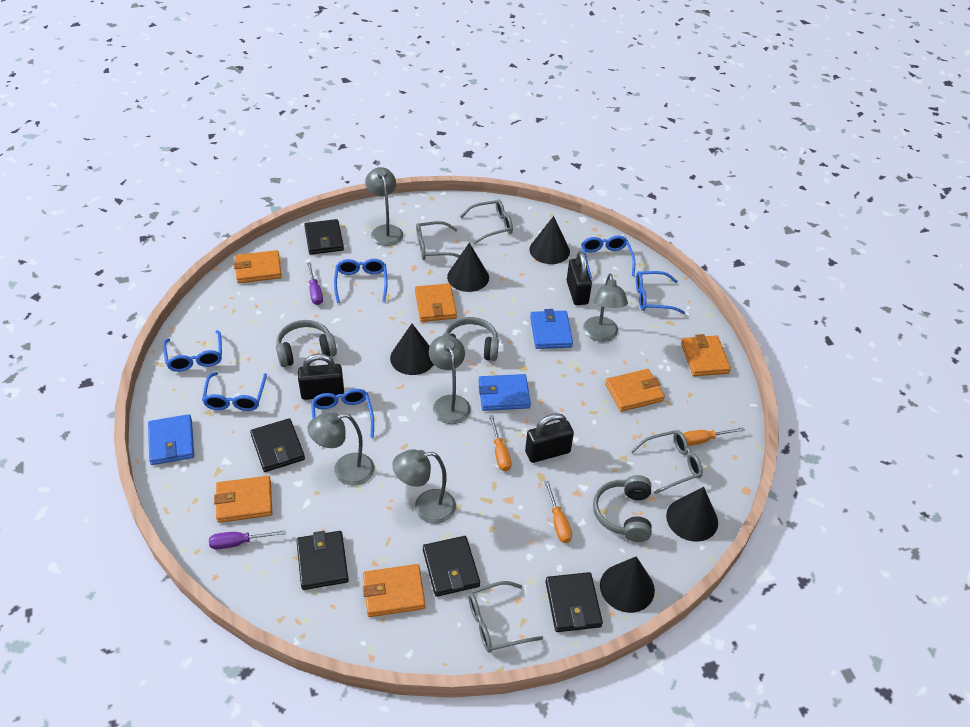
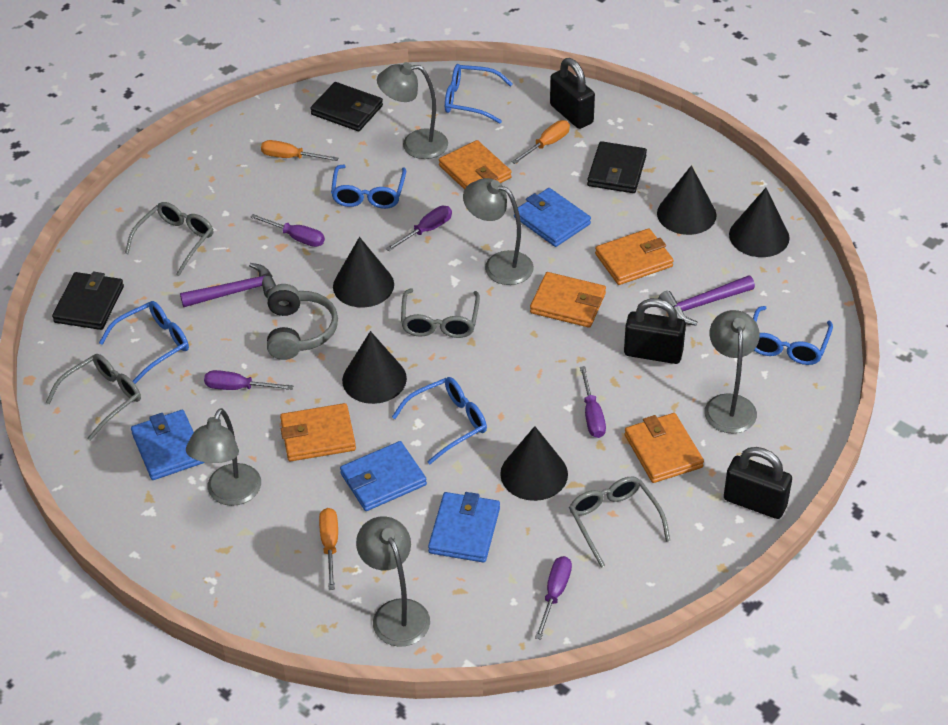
black wallet: [250,418,305,472] [296,531,349,590] [304,219,344,255] [423,536,480,597] [546,572,603,632] = 5 -> [52,272,124,330] [310,82,383,131] [587,141,647,193] = 3
blue glasses: [163,330,222,372] [202,372,267,411] [311,389,374,446] [334,259,388,303] [581,235,635,279] [636,271,685,314] = 6 -> [99,301,189,384] [331,165,406,209] [392,377,487,465] [445,64,513,124] [753,306,833,365] = 5
blue wallet: [148,414,194,465] [478,374,531,411] [530,309,573,349] = 3 -> [131,410,205,480] [340,441,427,511] [428,492,500,563] [514,188,591,247] = 4
grey headphones: [276,320,337,367] [442,317,499,361] [593,475,652,542] = 3 -> [267,284,338,360] = 1
orange wallet: [214,476,272,523] [234,250,282,283] [363,564,425,617] [415,283,457,322] [605,369,665,412] [681,334,731,376] = 6 -> [280,403,356,461] [439,140,512,190] [530,272,606,328] [595,229,674,285] [624,413,704,483] = 5
purple hammer: none = 0 -> [180,263,276,307] [658,275,755,325] = 2
purple screwdriver: [209,530,286,549] [307,262,323,305] = 2 -> [204,370,294,390] [250,214,325,247] [386,206,452,251] [535,556,572,640] [580,366,606,438] = 5

